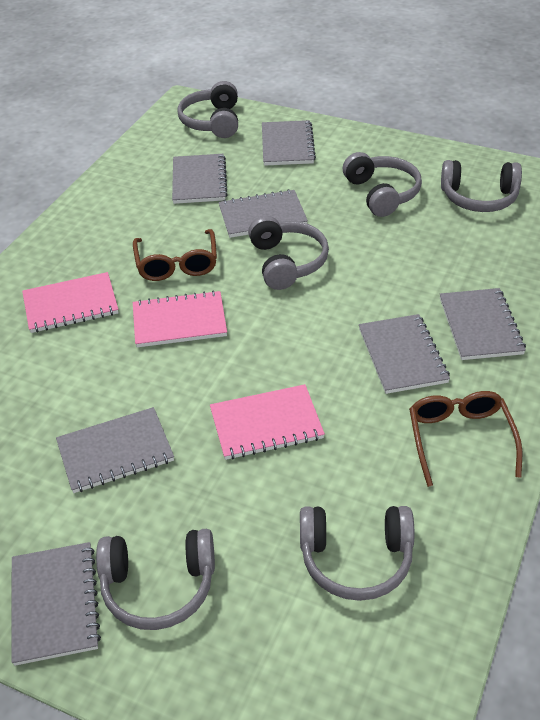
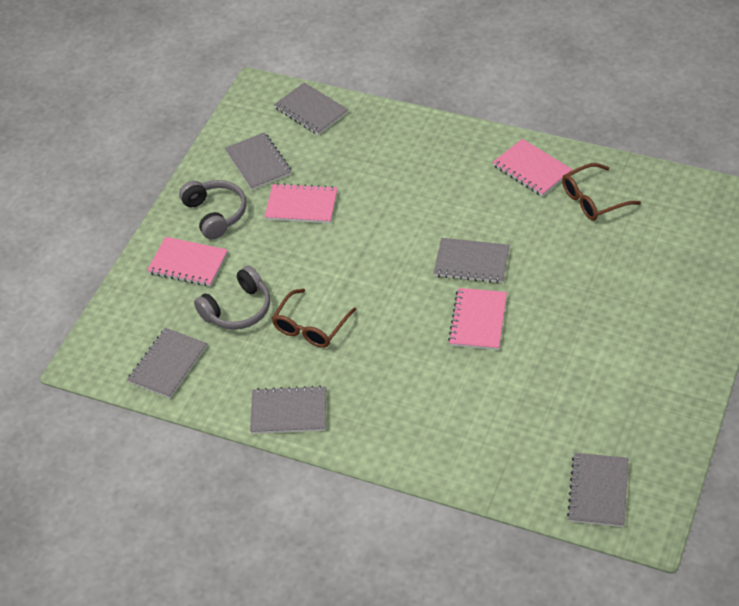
grey headphones: [96,529,215,630] [177,81,238,138] [248,216,329,290] [300,506,414,601] [343,152,422,217] [441,160,522,212] = 6 -> [179,180,246,240] [194,265,270,330] = 2
grey notebook: [11,542,101,666] [56,407,174,493] [172,154,228,204] [218,189,308,238] [262,120,316,166] [359,314,450,394] [440,288,526,360] = 7 -> [127,328,207,398] [225,132,292,190] [250,385,326,434] [274,82,348,135] [434,238,510,283] [567,453,629,527] = 6
pink notebook: [22,272,119,333] [133,290,227,347] [210,384,325,460] = 3 -> [147,237,228,287] [265,183,338,223] [448,288,507,350] [492,139,572,196] = 4

